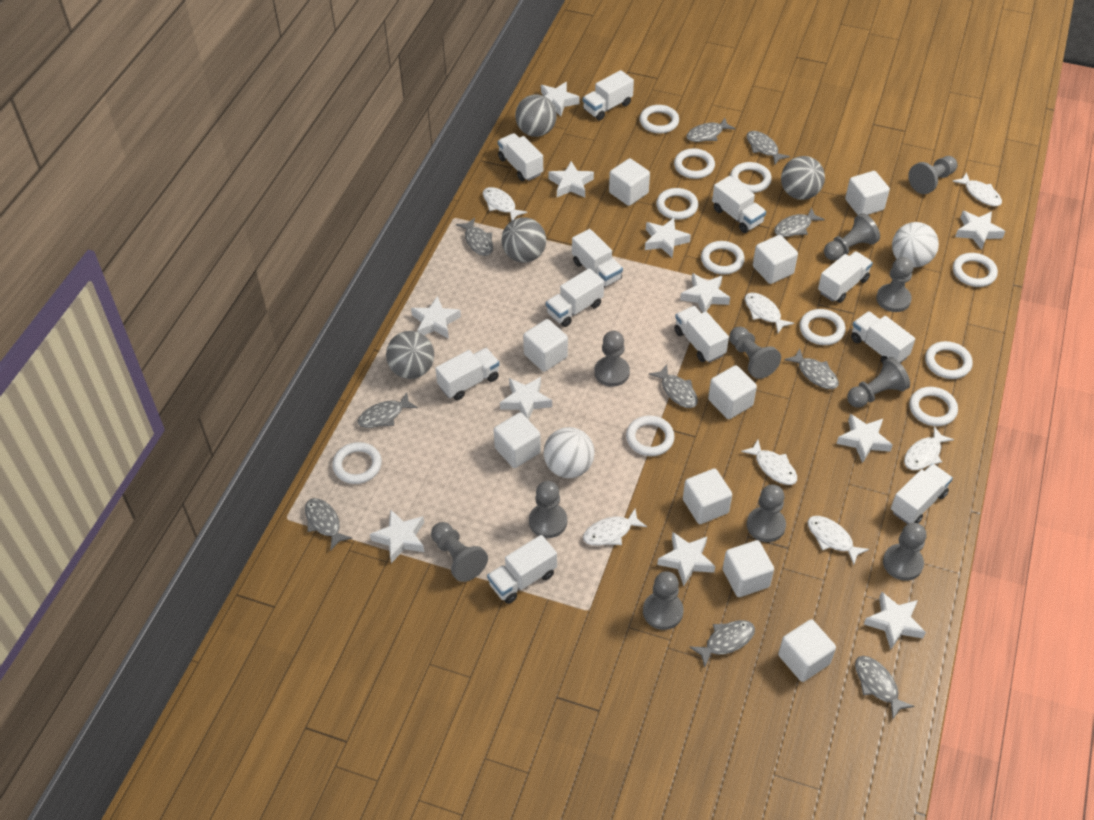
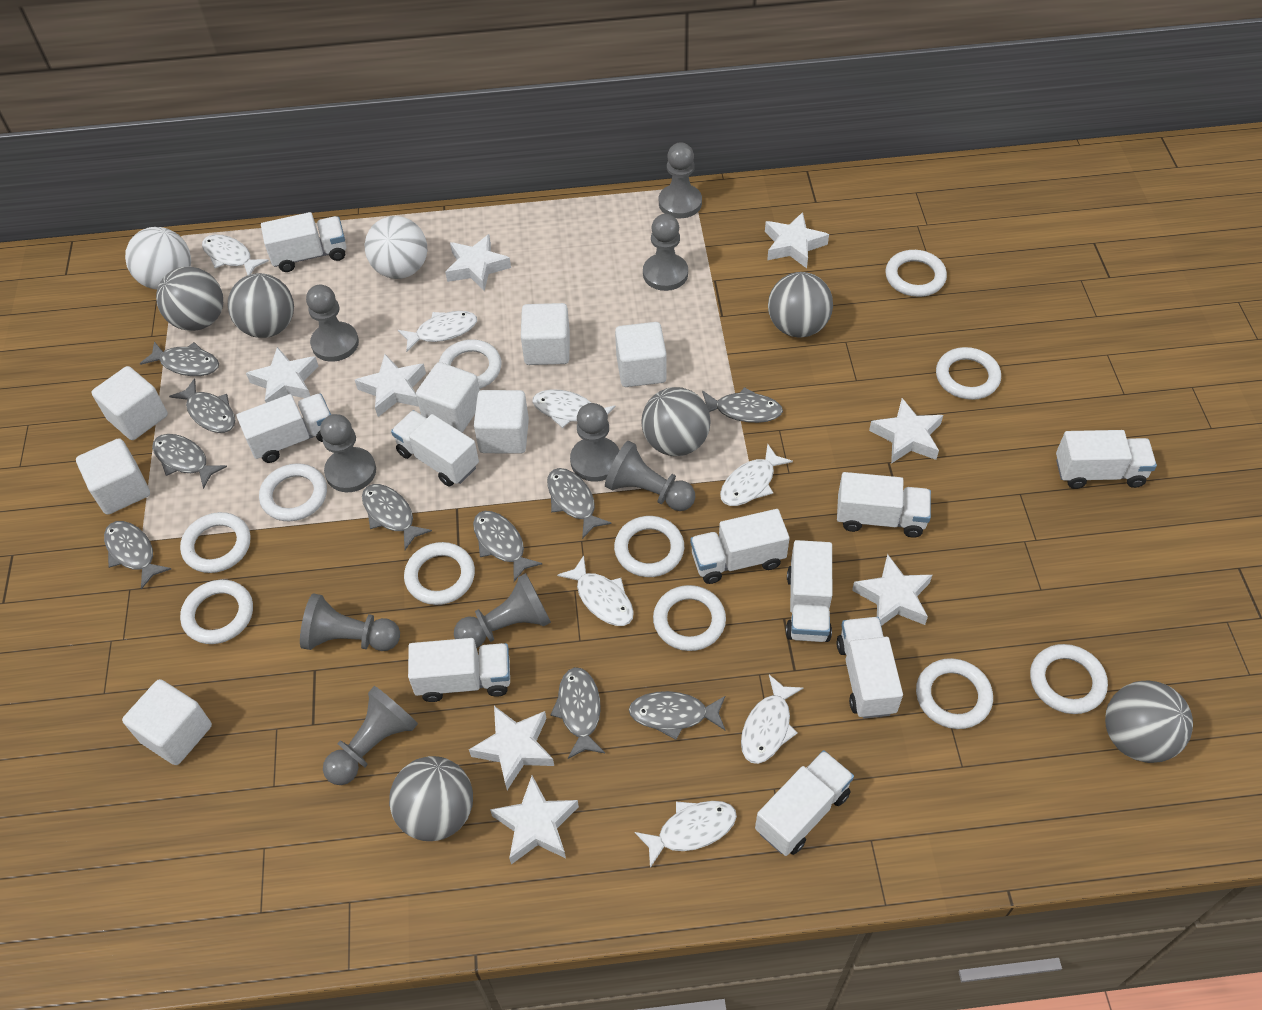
grey ball: [386,331,434,379] [501,217,546,263] [515,95,557,137] [781,156,825,200] = 4 -> [156,267,223,331] [228,273,294,338] [389,756,473,841] [641,387,711,456] [768,272,833,337] [1105,681,1193,763] = 6
grey pawn: [431,522,488,582] [529,481,567,538] [594,331,630,387] [643,571,684,630] [729,327,781,379] [747,485,786,542] [824,213,880,261] [847,357,910,408] [876,257,913,312] [883,523,927,581] [908,156,957,194] = 11 -> [300,593,400,651] [306,285,359,362] [320,414,376,492] [323,686,418,785] [454,573,551,648] [570,403,620,482] [605,441,695,511] [643,214,688,291] [659,142,702,218] = 9
white cube: [493,413,541,468] [523,319,568,372] [609,158,650,206] [683,468,732,524] [708,365,757,419] [723,540,774,597] [753,235,798,284] [778,619,836,682] [845,171,890,215] = 9 -> [76,438,150,515] [92,366,168,440] [122,679,212,765] [416,362,480,432] [474,390,529,454] [521,303,570,365] [615,322,667,387] = 7
white star: [370,509,424,563] [411,296,461,339] [500,377,552,420] [541,82,580,116] [548,161,594,197] [645,218,691,258] [657,532,715,586] [680,273,730,313] [836,414,893,463] [864,592,926,650] [955,211,1005,250] = 11 -> [246,347,319,403] [355,354,426,417] [445,234,511,291] [469,706,554,790] [490,776,579,864] [765,212,829,268] [852,554,932,626] [869,398,943,464] = 8
white truck: [435,348,499,400] [487,535,557,604] [498,133,543,181] [546,268,604,327] [572,229,623,287] [583,70,634,120] [674,306,729,363] [712,176,766,233] [818,251,873,303] [851,311,915,364] [891,464,953,524] = 11 -> [237,393,331,463] [261,212,346,272] [391,410,479,487] [408,638,510,702] [690,509,790,584] [755,750,854,856] [786,540,832,642] [837,472,931,538] [837,617,903,719] [1056,430,1157,489] = 10

